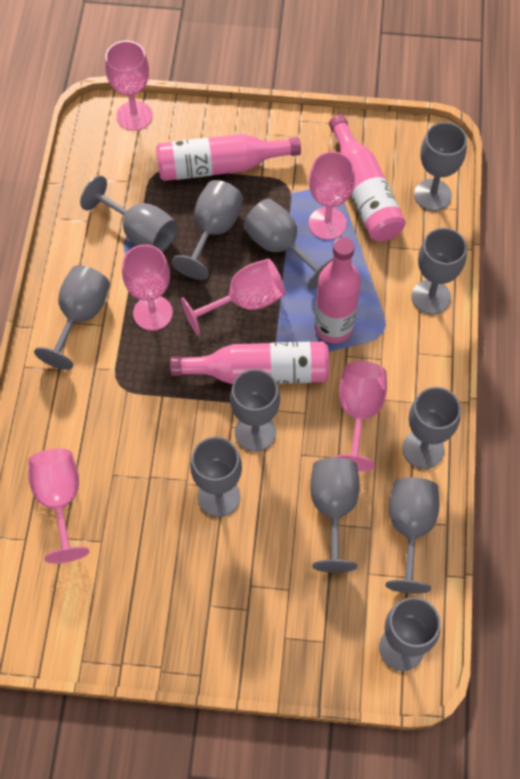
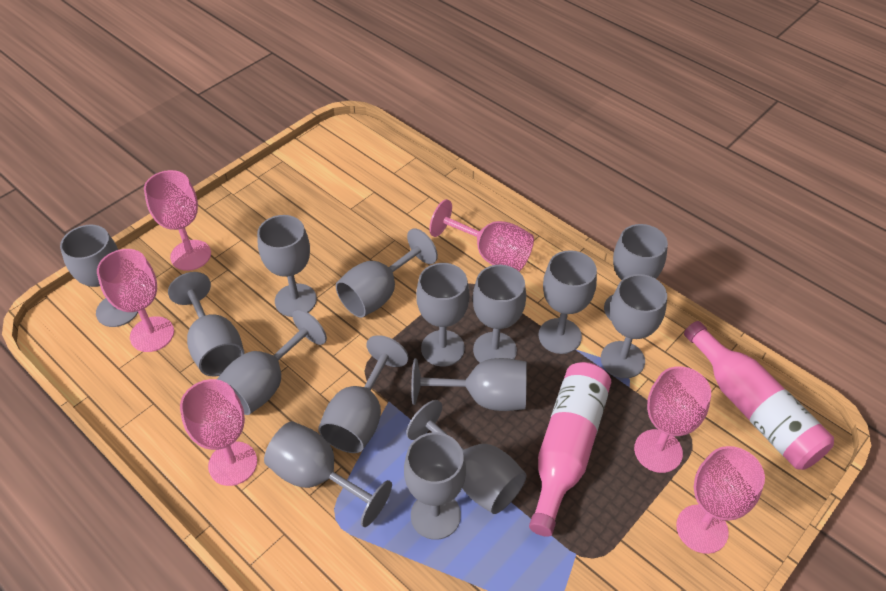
grey goblet: [34,265,110,370] [80,175,177,252] [172,180,243,280] [190,437,242,517] [230,369,280,452] [243,199,333,290] [310,458,360,573] [379,597,441,671] [385,477,439,594] [402,387,461,469] [412,228,467,314] [414,122,467,211] = 12 -> [60,225,138,327] [168,272,245,377] [217,309,327,415] [257,215,317,317] [264,421,392,527] [318,335,409,453] [336,228,438,318] [404,432,466,540] [406,400,527,514] [411,358,527,411] [416,263,470,367] [473,265,526,363] [538,250,597,354] [601,274,667,378] [604,224,668,320] = 15
pink bottle: [156,134,301,181] [170,342,329,384] [314,237,361,343] [329,115,406,242] = 4 -> [529,362,611,537] [684,321,834,470] = 2

